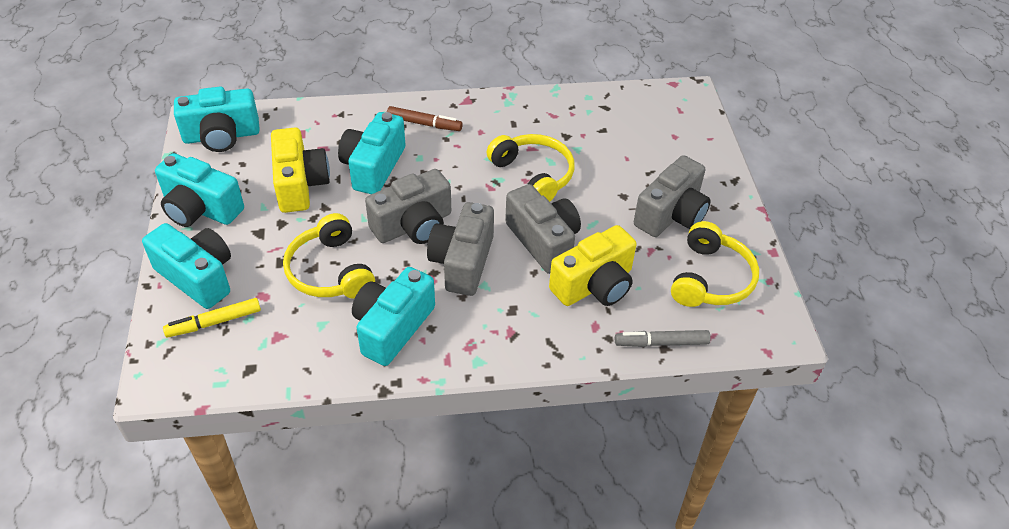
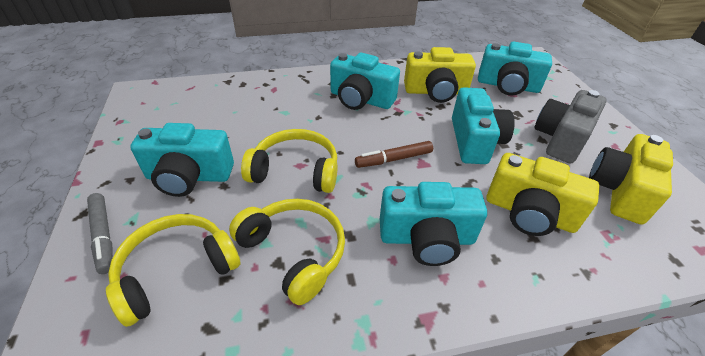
grey camera: [365,169,451,244] [427,202,494,296] [505,184,581,274] [634,155,711,237] = 4 -> [535,90,607,164] = 1
yellow camera: [271,127,330,213] [549,225,637,306] = 2 -> [404,47,476,103] [487,153,600,236] [589,134,673,225] = 3
yellow marker: [163,298,261,338] = 1 -> none = 0

